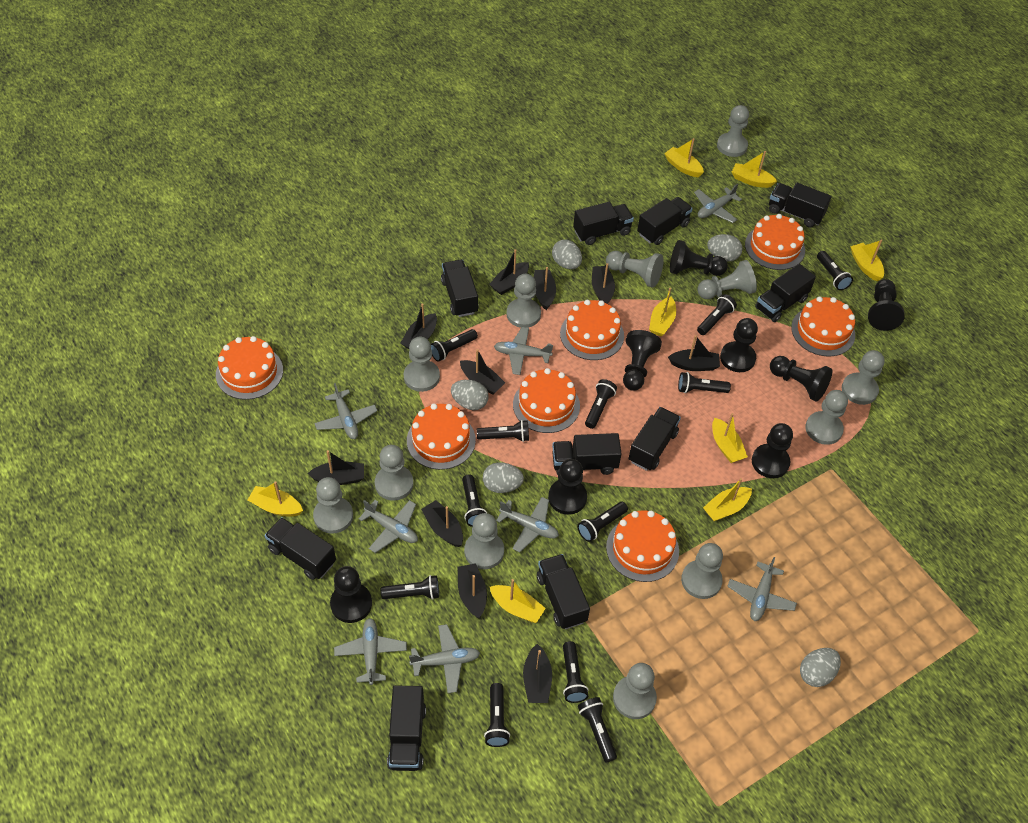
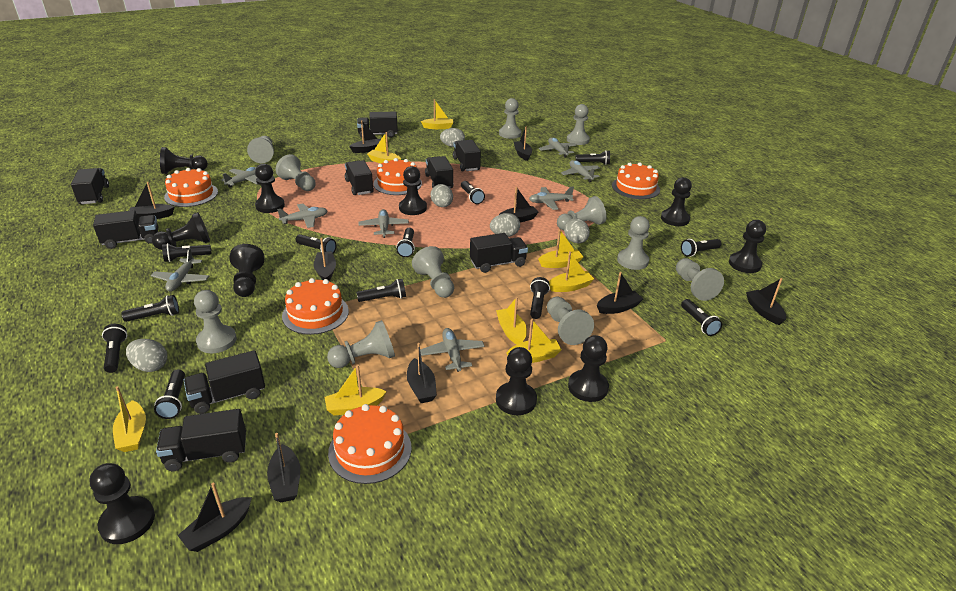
black pawn: [330,566,372,623] [548,459,587,515] [623,330,662,391] [670,240,728,276] [720,318,758,372] [752,423,793,478] [770,356,832,402] [868,279,905,331] = 8 -> [90,463,155,544] [152,212,210,250] [160,147,208,174] [229,244,265,297] [255,164,285,213] [399,166,427,215] [496,347,537,415] [568,335,609,402] [661,177,692,226] [729,220,766,273] = 10
black truck: [264,517,336,580] [387,685,426,771] [441,260,478,317] [537,554,590,629] [552,433,622,475] [573,202,634,245] [628,407,681,471] [637,197,693,245] [755,264,816,322] [769,183,832,228] = 10 -> [71,168,109,204] [93,210,158,249] [156,409,246,471] [184,350,265,414] [345,160,374,195] [357,112,398,138] [425,156,453,188] [453,140,481,172] [470,233,528,273] = 9
grey pawn: [313,477,353,534] [375,445,414,501] [404,337,440,392] [464,513,504,569] [506,274,541,328] [606,251,664,288] [613,663,657,719] [681,543,723,599] [697,260,757,299] [717,105,749,157] [805,390,848,445] [842,350,885,405] = 12 -> [194,290,237,353] [247,136,274,163] [276,154,316,191] [327,320,395,368] [412,246,454,298] [499,98,521,139] [547,297,594,345] [557,196,606,230] [567,104,590,145] [617,216,650,270] [676,258,724,301] = 11
orange cake: [216,336,283,400] [407,404,476,470] [513,368,580,433] [560,300,624,360] [606,510,679,582] [745,214,805,270] [791,297,855,356] = 7 -> [164,168,218,207] [282,278,349,335] [328,404,412,484] [373,158,422,195] [612,163,660,199] = 5

